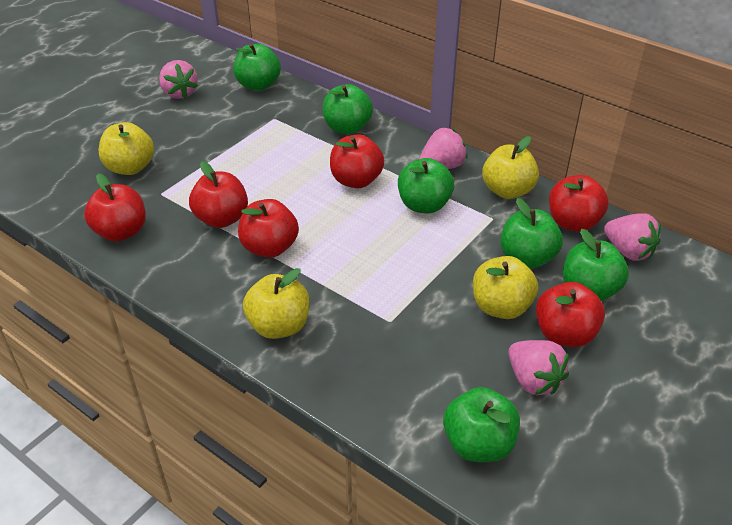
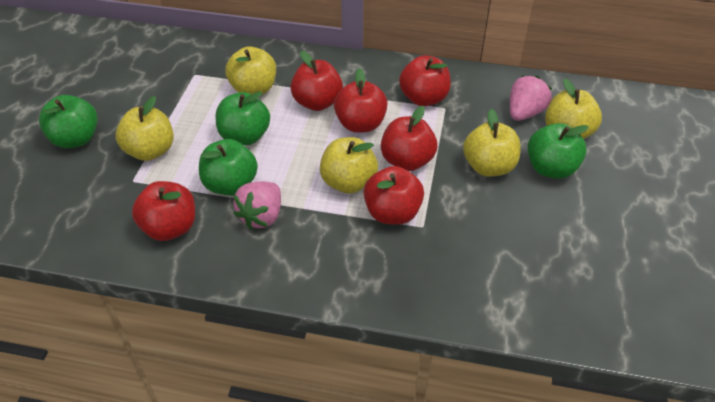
green apple: [233,44,281,91] [323,84,373,134] [398,158,454,214] [443,387,520,462] [501,198,563,268] [563,229,629,301] = 6 -> [39,95,98,148] [199,139,258,195] [216,91,270,145] [528,123,589,179] = 4
pink strawberry: [159,60,198,99] [419,128,467,169] [508,340,569,395] [604,214,661,261] = 4 -> [233,181,281,229] [510,76,552,121] = 2
yellow apple: [99,122,154,175] [243,268,310,339] [473,256,538,319] [482,136,539,199] = 4 -> [115,96,174,161] [225,46,276,95] [320,137,378,194] [463,109,521,177] [545,78,602,139] = 5

